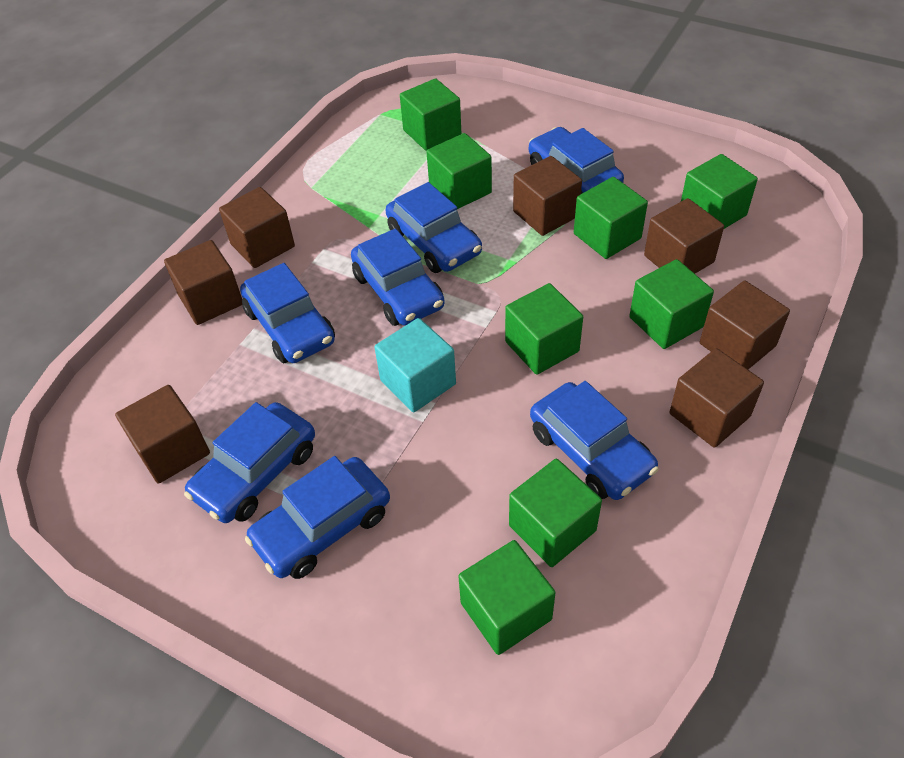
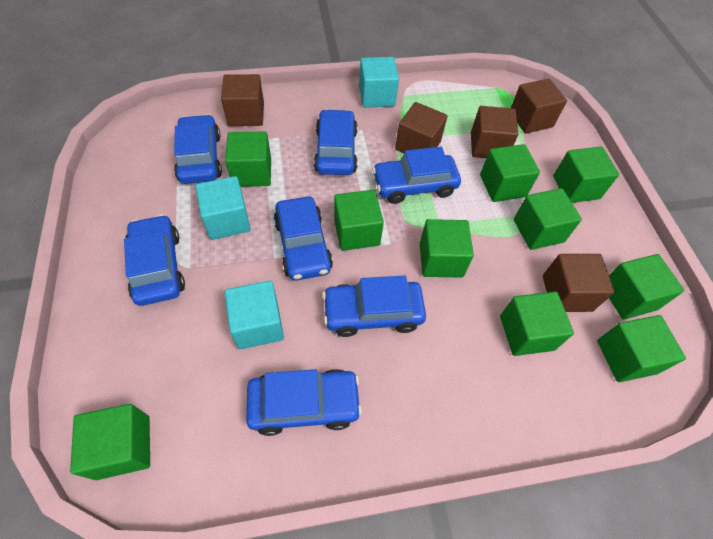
brown cube: [115,385,210,484] [164,240,242,325] [219,187,295,268] [513,156,582,236] [644,198,724,274] [670,348,764,448] [700,281,790,369] = 7 -> [221,74,264,126] [395,102,448,153] [471,106,519,158] [511,79,567,134] [543,254,614,312] = 5
green cube: [400,78,461,151] [427,133,492,209] [458,540,556,655] [505,283,583,375] [509,459,602,567] [574,177,648,259] [629,259,714,349] [681,154,758,229] = 8 -> [70,404,150,480] [225,131,271,187] [334,190,384,251] [420,219,474,278] [480,144,540,202] [500,291,574,356] [514,188,582,250] [553,147,619,203] [597,315,686,382] [609,254,684,320] = 10
turquoise cube: [374,318,456,412] = 1 -> [195,176,251,240] [225,281,284,350] [359,57,399,108] = 3

